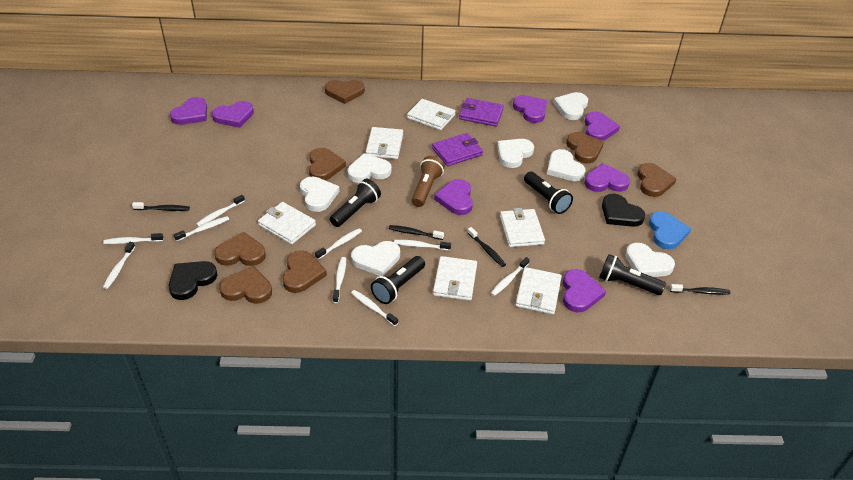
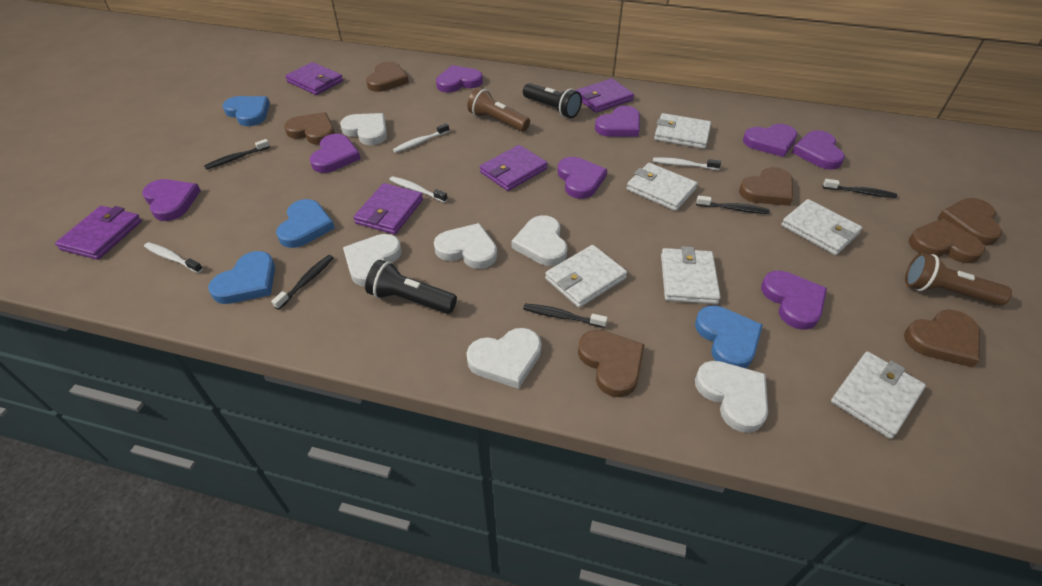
black flashlight: [330,179,381,227] [371,256,425,304] [524,172,573,214] [599,254,666,295] = 4 -> [365,260,457,314] [523,83,582,118] = 2
black heart: [169,261,217,300] [602,194,645,227] = 2 -> none = 0
black toothbrush: [132,202,190,211] [389,225,444,240] [467,227,506,267] [670,284,731,295] = 4 -> [204,139,270,170] [271,255,334,310] [523,304,608,328] [696,195,770,214] [823,179,897,198] = 5
blue heart: [649,211,691,250] = 1 -> [208,251,275,304] [222,96,270,126] [276,199,335,248] [695,306,763,368] = 4
brown flashlight: [412,156,445,207] = 1 -> [467,87,530,132] [905,253,1012,306] = 2
purple heart: [170,97,207,125] [212,101,254,128] [434,179,473,215] [513,95,547,123] [563,269,606,312] [585,112,620,141] [585,163,630,192] = 7 -> [142,179,201,221] [310,134,361,173] [436,65,483,93] [558,157,607,199] [595,106,640,137] [743,124,797,157] [761,271,827,330] [792,130,845,170] = 8
purple wallet: [432,133,483,166] [459,98,504,127] = 2 -> [55,206,142,260] [285,62,343,95] [354,183,423,234] [480,145,548,191] [575,78,634,113] = 5
white heart: [300,177,340,212] [348,153,392,183] [351,241,400,276] [497,139,534,168] [547,149,585,181] [553,92,588,120] [625,243,675,277] = 7 -> [340,113,387,145] [343,234,402,286] [434,223,497,269] [466,328,541,389] [512,215,567,266] [695,361,768,433] = 6
white toothbrush: [103,233,163,244] [103,242,135,289] [174,216,229,241] [196,195,245,227] [315,228,362,259] [333,257,346,303] [351,290,398,326] [394,240,451,251] [491,257,530,296] = 9 -> [144,242,203,273] [389,176,447,203] [393,123,449,153] [653,157,721,170] = 4

